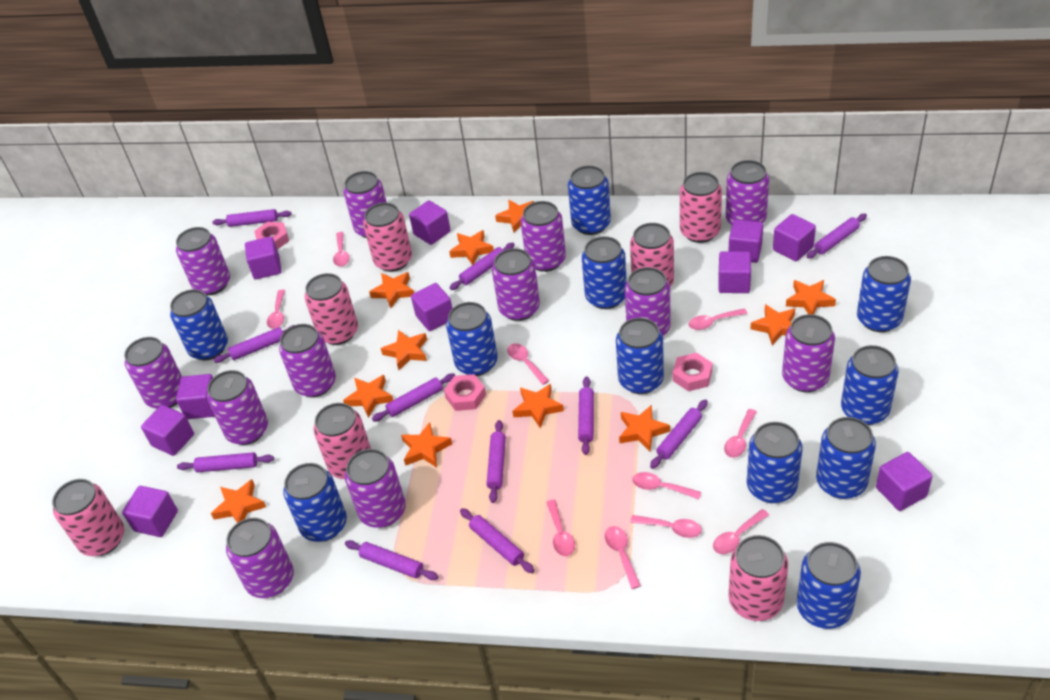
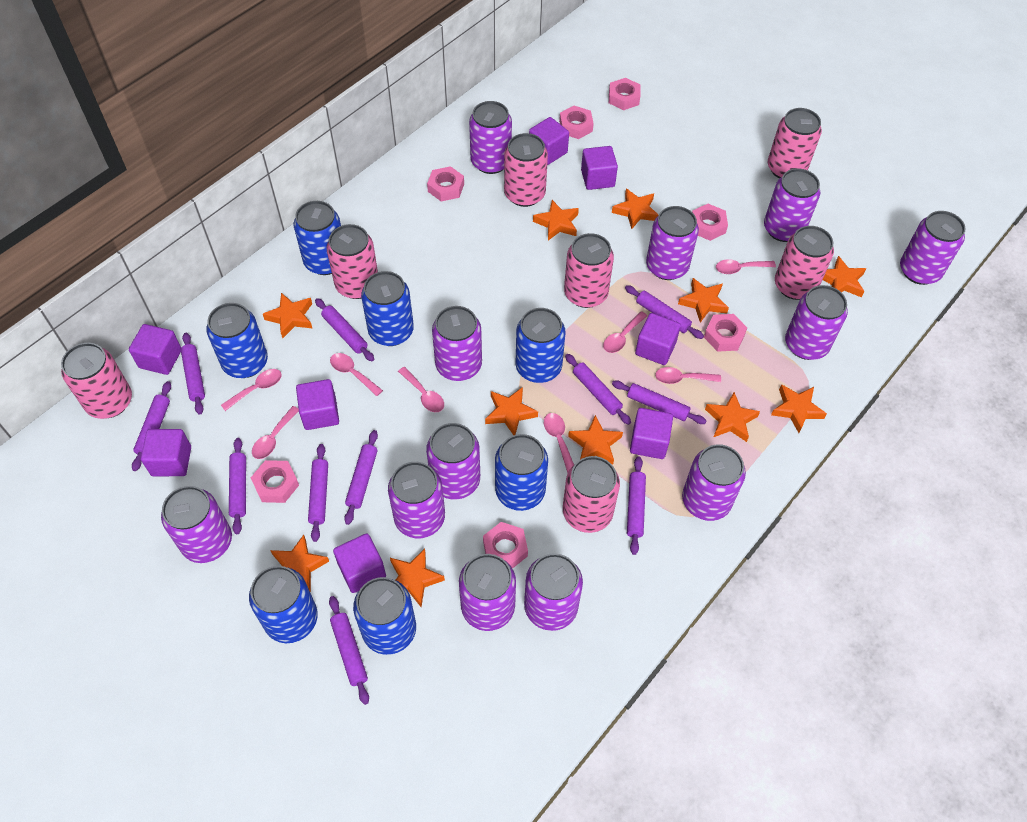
blue can: [170,289,228,360] [283,463,347,542] [446,302,498,376] [568,165,611,235] [582,236,627,309] [616,318,664,394] [747,422,802,503] [797,542,861,629] [816,417,876,499] [841,345,899,425] [857,256,911,332] = 11 -> [206,303,268,378] [249,566,318,643] [294,201,341,275] [353,577,416,655] [361,271,414,346] [495,434,548,511] [516,308,565,383] = 7
pink nut: [254,222,289,250] [444,374,486,411] [673,353,712,391] = 3 -> [251,460,299,503] [427,166,464,201] [483,522,528,569] [559,106,594,139] [609,78,641,110] [692,204,728,241] [704,314,747,352] = 7
pink spoon: [267,290,285,329] [333,232,350,267] [507,343,549,385] [546,500,575,556] [605,526,641,589] [630,515,702,538] [632,472,701,499] [688,308,747,330] [713,509,769,554] [724,409,757,458] = 10 -> [221,369,282,411] [252,406,299,459] [330,353,383,396] [398,367,444,412] [544,413,574,473] [603,311,647,353] [655,367,721,384] [716,259,776,274] = 8
purple cube: [122,486,178,537] [141,405,194,456] [176,374,215,419] [245,236,282,279] [409,200,451,245] [411,283,452,331] [719,251,751,293] [728,220,763,263] [773,214,816,261] [876,452,933,511] = 10 -> [129,324,181,375] [141,429,191,476] [296,379,339,430] [333,533,386,593] [529,117,569,165] [581,146,618,190] [630,408,673,459] [635,313,681,365] = 8

